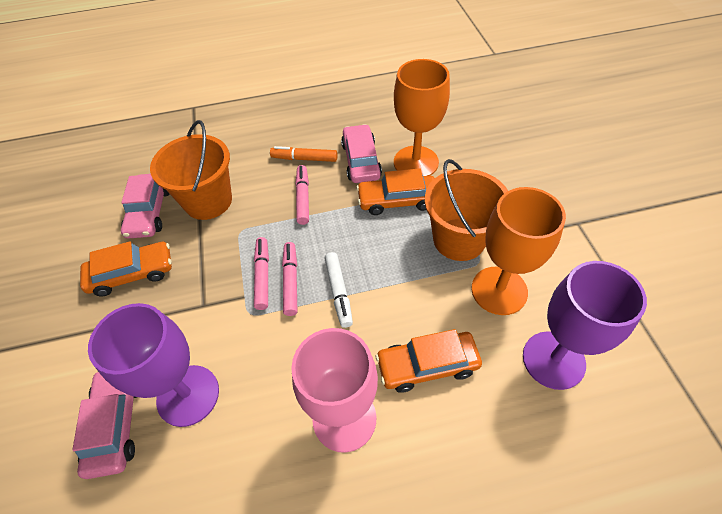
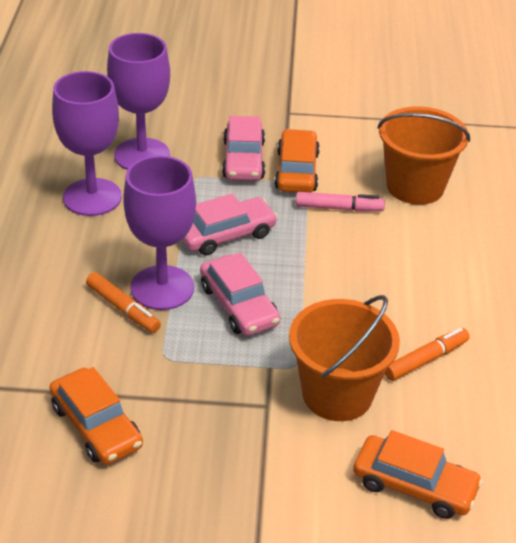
orange goblet: [394,59,450,176] [471,187,566,315] = 2 -> none = 0
orange marker: [270,146,337,162] = 1 -> [86,272,161,333] [385,328,470,381] = 2
pink goblet: [291,328,378,453] = 1 -> none = 0
pink marker: [254,237,269,310] [282,242,297,316] [295,165,309,225] = 3 -> [296,192,385,211] = 1
purple goblet: [88,303,219,427] [523,261,647,390] = 2 -> [52,71,122,216] [107,33,170,170] [123,156,196,310] = 3
white marker: [324,252,353,328] = 1 -> none = 0

